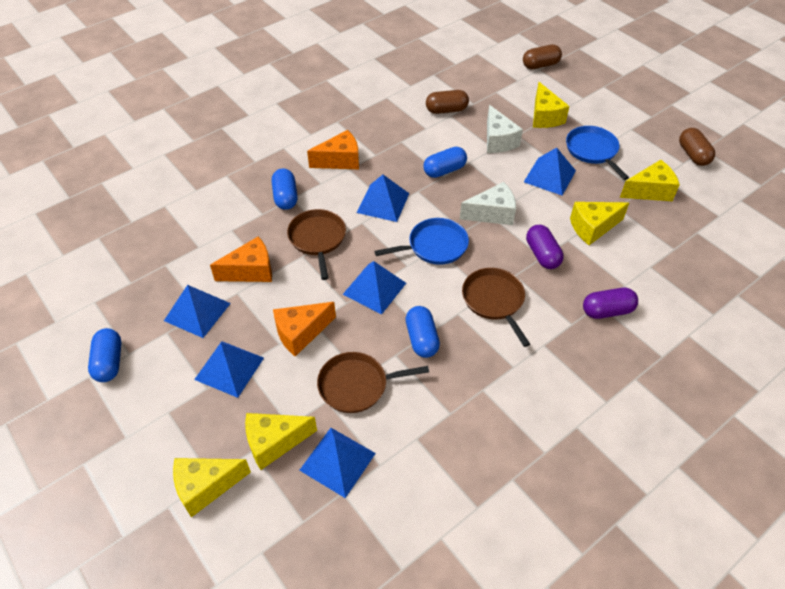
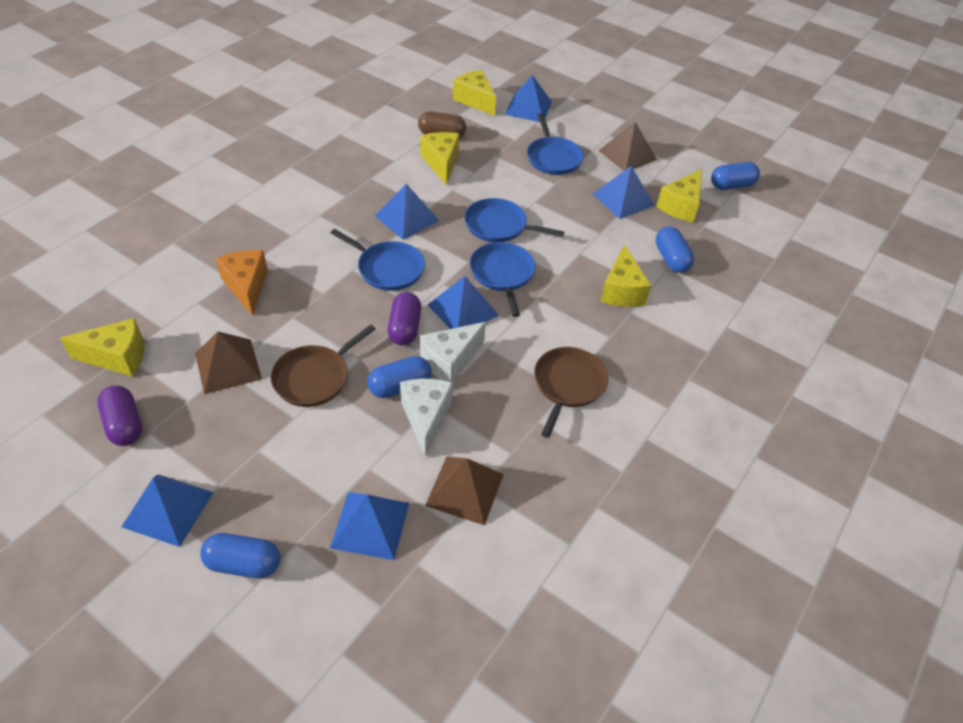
blue pan: [374,218,469,265] [566,126,629,180] = 2 -> [331,229,425,291] [464,198,564,242] [470,242,535,317] [527,113,584,175] = 4
brown capsule: [426,90,469,114] [523,45,562,69] [679,128,715,166] = 3 -> [418,111,466,138] = 1
brown pan: [287,209,346,280] [317,352,429,413] [462,268,530,347] = 3 -> [270,324,375,407] [534,347,608,438] = 2
brown pyramid: none = 0 -> [195,332,262,394] [425,456,504,525] [598,122,657,171] = 3
orange cheese: [210,236,272,282] [273,302,336,357] [307,130,359,169] = 3 -> [216,250,268,316] = 1

